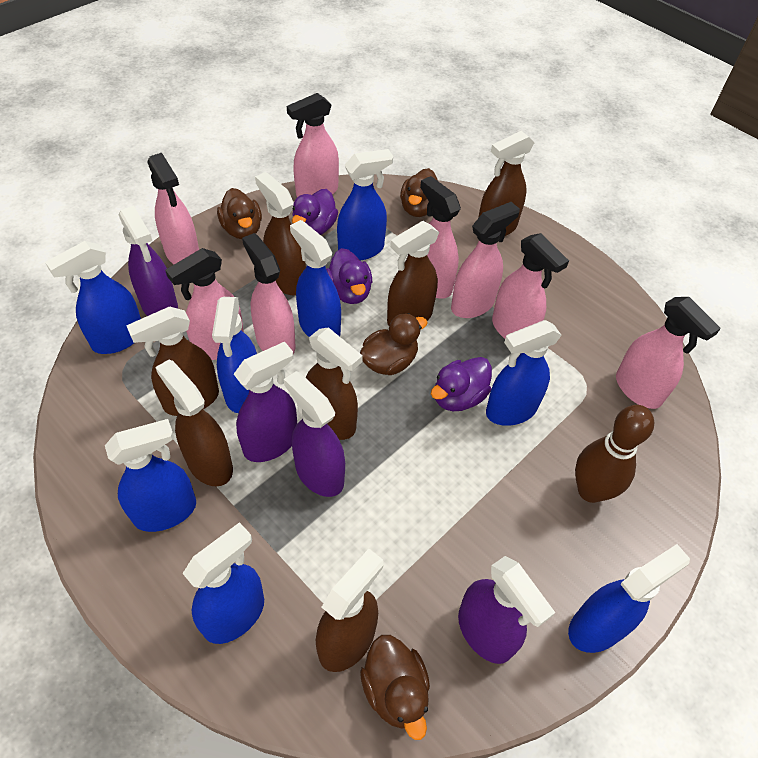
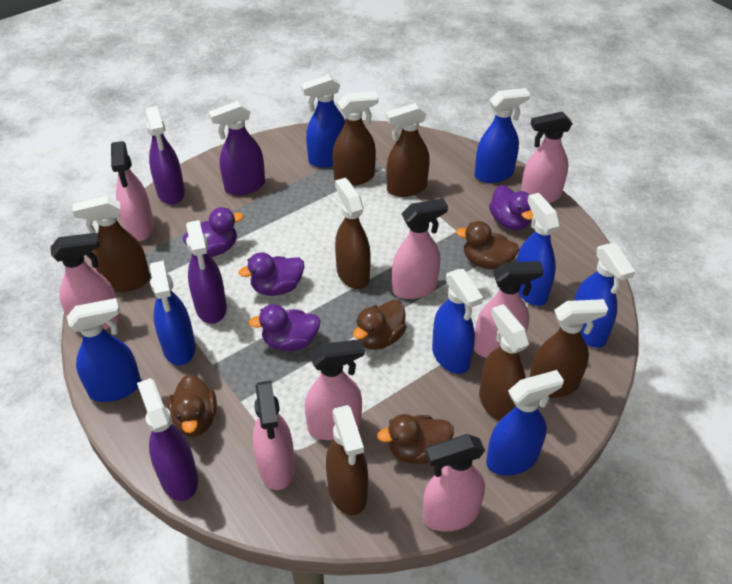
brown bowling pin: [575,405,654,503] = 1 -> none = 0
purple duck: [292,189,338,235] [326,248,372,304] [431,357,492,411] = 3 -> [183,207,244,257] [239,252,304,296] [249,304,321,351] [489,185,533,230] = 4

